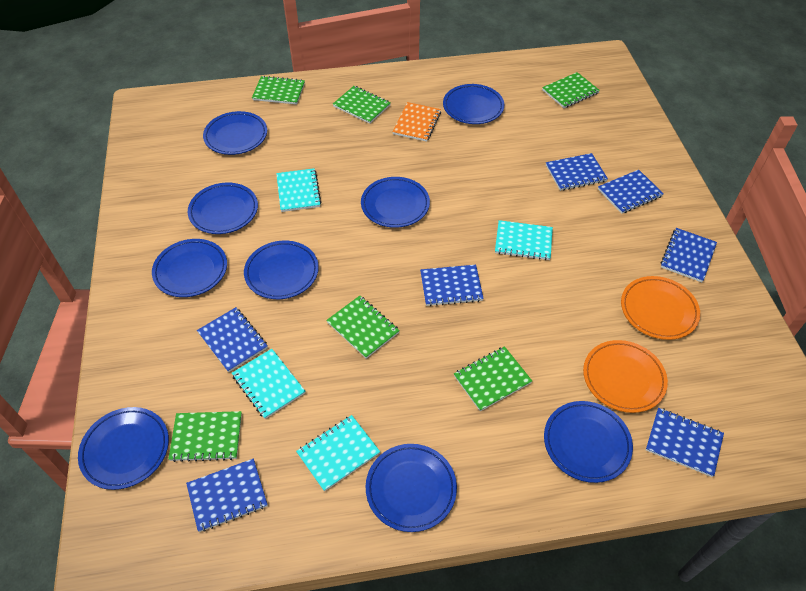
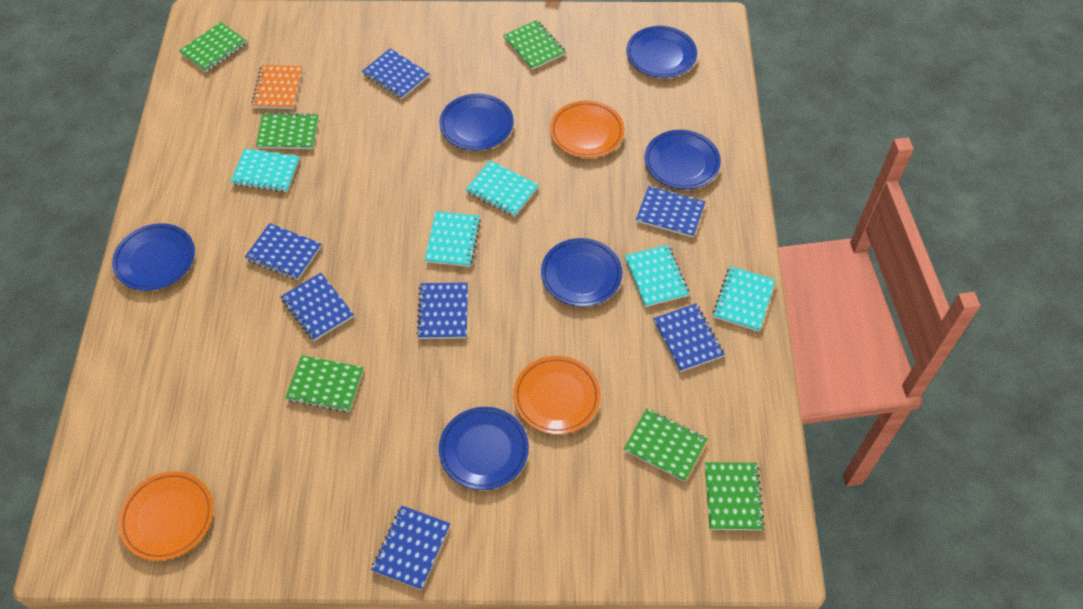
blue plate: [78,407,169,490] [152,239,227,297] [188,183,258,234] [203,111,267,155] [244,241,319,299] [361,177,430,228] [366,444,457,532] [443,84,504,124] [544,401,633,483] = 9 -> [112,223,195,291] [439,93,514,151] [439,407,529,490] [541,238,622,307] [626,26,697,78] [645,130,721,189] = 6
orange plate: [583,340,668,413] [621,276,700,340] = 2 -> [118,471,214,561] [513,356,601,434] [550,101,624,158] = 3
turquoise notebook: [232,349,305,419] [276,168,321,212] [296,415,380,492] [495,220,553,260] = 4 -> [231,148,300,192] [425,211,481,267] [465,160,539,217] [625,245,689,307] [713,266,776,332] = 5

